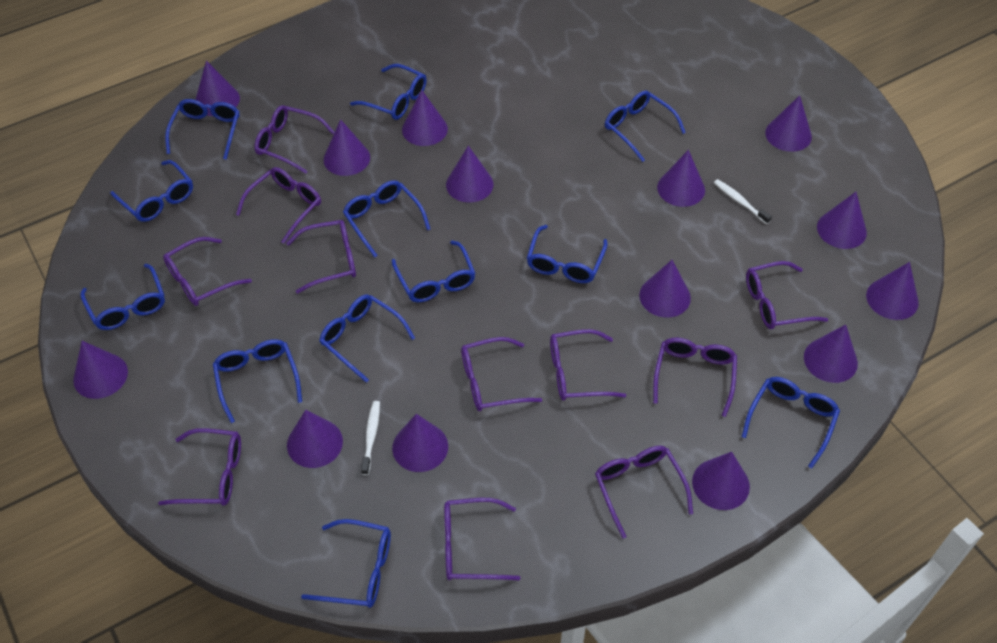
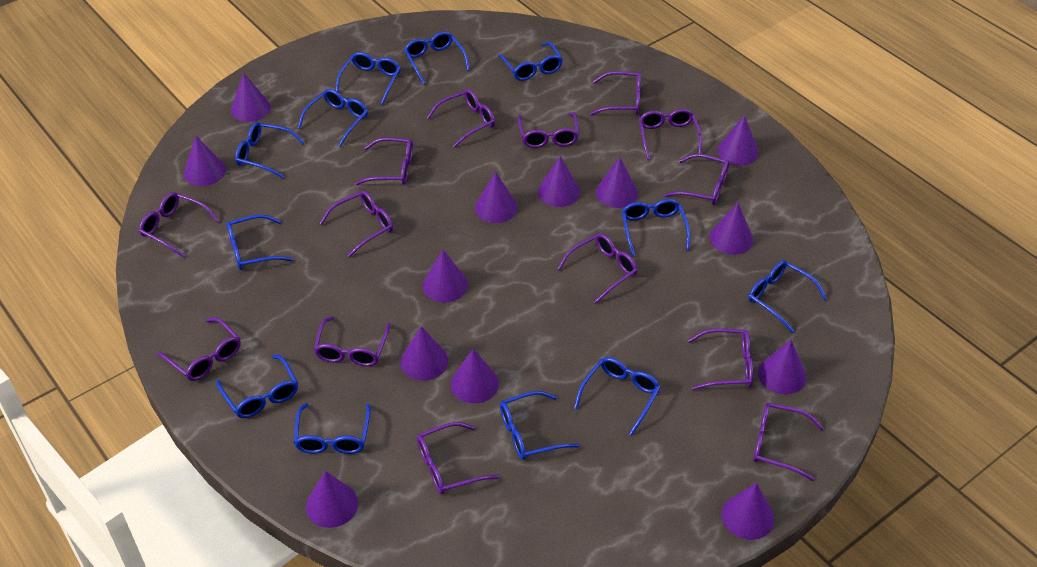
purple cone: [73,341,128,399] [195,61,240,116] [287,410,343,468] [324,119,370,176] [392,414,448,472] [402,90,448,146] [446,146,493,203] [639,260,691,317] [657,150,705,207] [692,452,750,510] [765,95,812,152] [804,324,858,383] [817,192,867,249] [866,262,919,320] = 14 -> [184,136,226,186] [231,72,271,122] [306,471,358,528] [401,326,448,381] [423,250,468,302] [451,349,499,404] [475,171,518,223] [538,156,580,207] [596,157,638,208] [709,203,753,255] [718,115,759,166] [722,483,775,540] [758,340,807,394] = 13
purple glasses: [158,428,241,506] [163,237,252,306] [236,167,321,244] [254,105,334,174] [286,220,356,294] [444,498,521,580] [461,337,542,411] [550,329,627,401] [595,446,693,539] [653,337,737,417] [746,261,828,329] = 11 -> [139,192,219,258] [157,317,241,381] [314,316,391,367] [319,191,393,257] [355,137,413,185] [417,422,499,494] [427,89,495,148] [518,112,579,148] [557,233,638,303] [590,71,641,115] [639,109,702,160] [664,154,729,205] [688,328,753,390] [753,403,824,481] = 14
white toothbrush: [361,401,380,475] [714,179,772,224] = 2 -> none = 0

